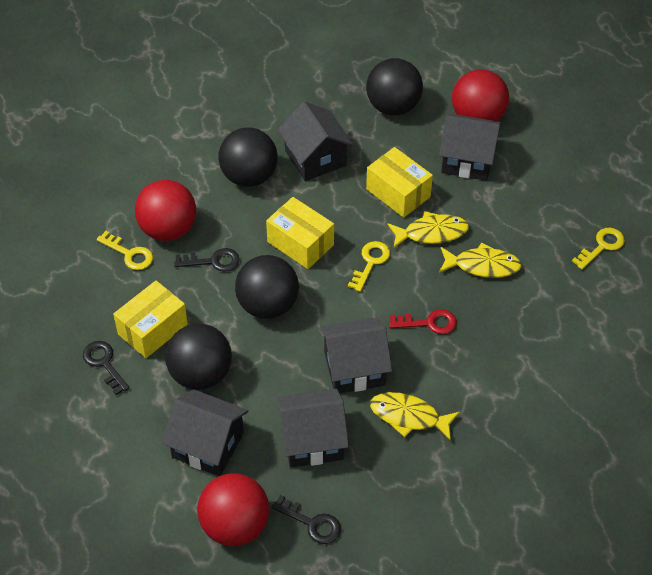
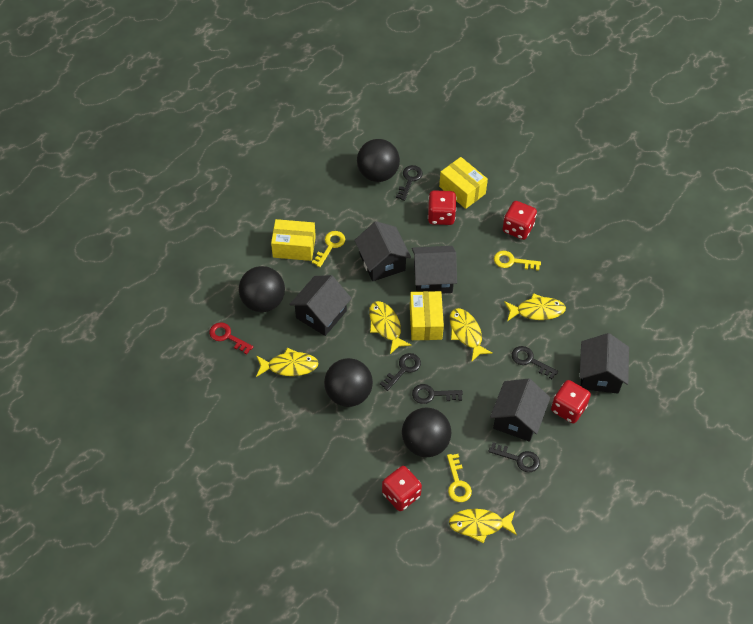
black key: [83,341,129,395] [174,248,240,272] [271,495,341,544] = 3 -> [380,353,421,391] [396,165,423,201] [412,384,463,404] [488,442,540,472] [512,346,558,379] = 5
red ball: [135,180,196,241] [197,473,269,546] [452,69,509,121] = 3 -> none = 0
red dice: none = 0 -> [382,466,422,511] [428,190,456,225] [503,201,537,240] [551,380,591,423] = 4
yellow fish: [370,392,460,441] [387,211,469,248] [439,242,522,278] = 3 -> [256,348,319,377] [369,301,412,354] [449,509,517,543] [450,308,493,362] [504,293,566,321] = 5

